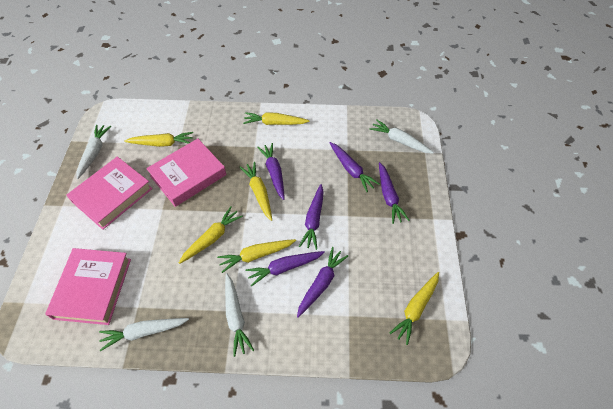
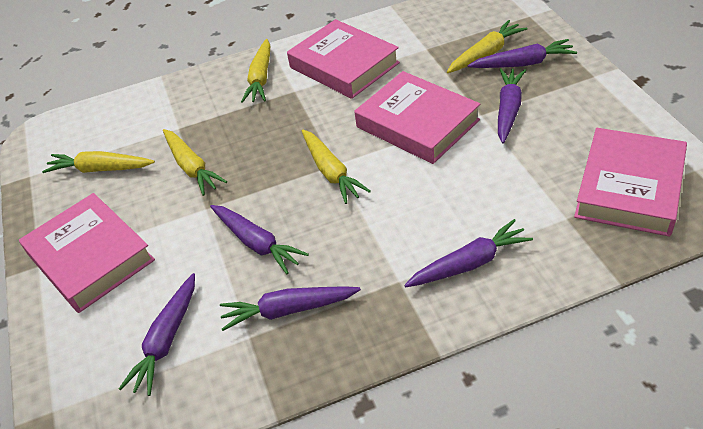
pink book: [45,248,131,325] [66,156,153,230] [146,139,227,207] = 3 -> [19,193,155,313] [287,19,400,99] [355,71,480,164] [574,128,687,237] = 4
white carrot: [77,125,111,179] [99,318,189,351] [225,273,254,357] [369,119,434,153] = 4 -> none = 0
yellow carrot: [124,132,193,147] [179,207,243,264] [217,239,296,273] [240,162,272,221] [243,112,309,125] [390,272,439,345] = 6 -> [42,151,155,173] [163,129,227,196] [241,39,271,103] [302,130,371,204] [447,20,528,73] = 5

